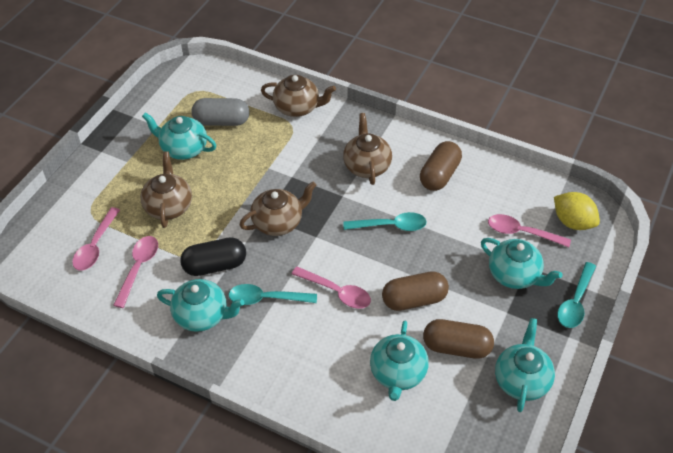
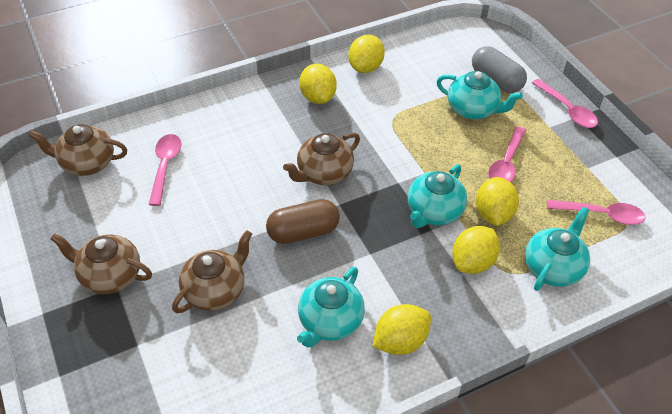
black capsule: [180,237,246,276] = 1 -> none = 0
brown capsule: [382,271,449,311] [420,141,462,191] [423,319,494,359] = 3 -> [266,199,340,244] = 1
turquoise spoon: [228,284,317,305] [343,212,427,231] [557,262,596,328] = 3 -> none = 0
turquoise teapot: [142,113,216,160] [157,279,244,332] [370,321,429,401] [481,238,563,289] [495,318,555,412] = 5 -> [297,267,365,348] [408,164,467,228] [436,71,523,119] [525,207,590,291] = 4
yellow lemon: [554,192,600,230] = 1 -> [299,64,337,104] [348,35,385,73] [373,304,431,355] [452,226,500,274] [476,177,519,226] = 5

